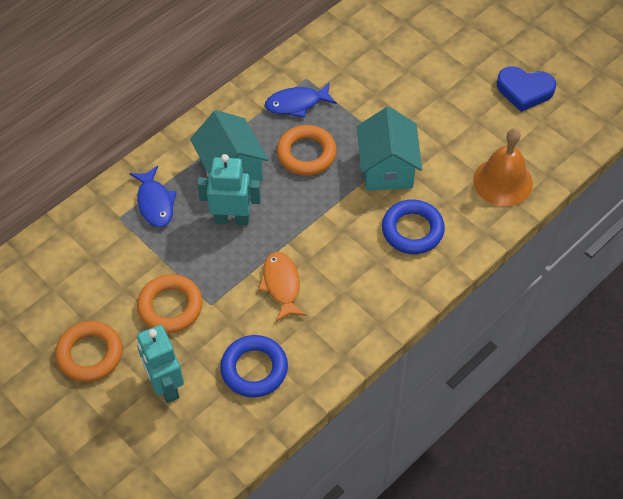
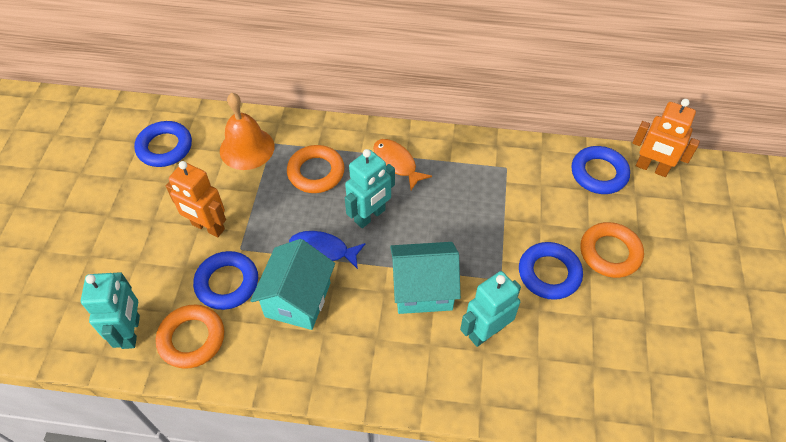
blue fish: [130,166,177,227] [265,83,337,118] = 2 -> [289,231,366,269] = 1
blue heart: [497,66,556,112] = 1 -> none = 0
blue ring: [220,335,288,398] [382,199,445,254] = 2 -> [134,121,192,167] [193,251,258,310] [519,242,583,300] [572,146,630,194] = 4
orange robot: none = 0 -> [166,161,226,238] [632,99,700,177] = 2
turquoise robot: [137,325,184,403] [197,154,261,225] = 2 -> [81,272,140,349] [345,149,395,228] [460,271,521,347] = 3

